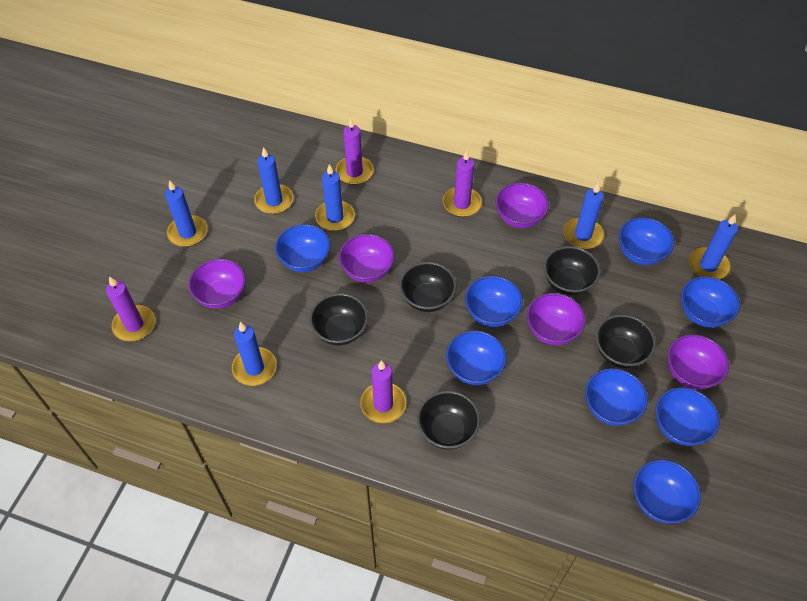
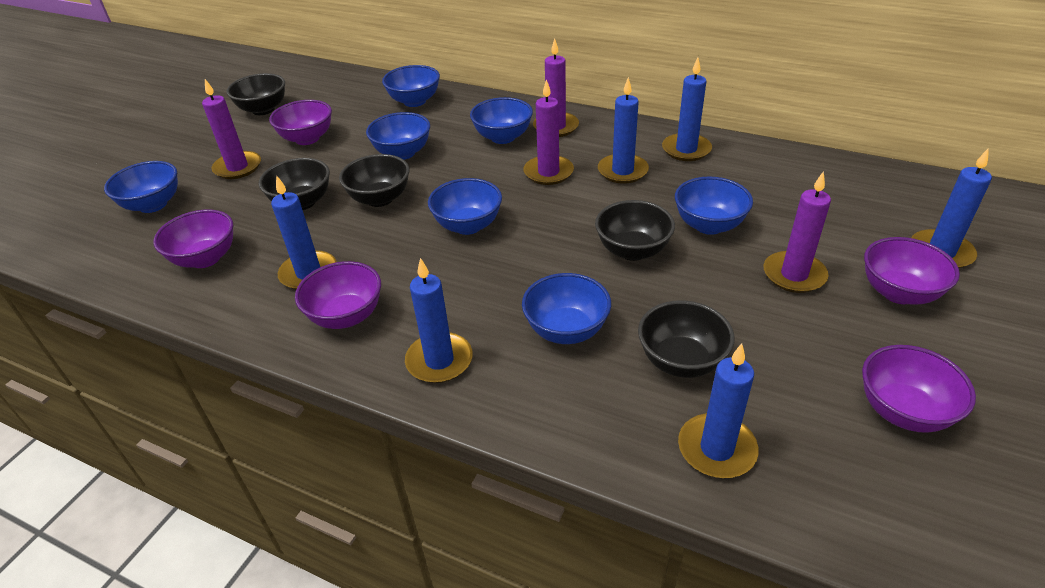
blue bowl: [275,224,330,272] [446,331,506,385] [465,276,523,327] [585,368,648,426] [619,217,674,265] [633,459,701,524] [656,387,720,446] [681,276,740,328] = 8 -> [104,161,178,213] [366,112,430,160] [382,65,440,107] [428,178,502,235] [470,97,533,144] [522,273,611,344] [675,177,753,235] = 7

